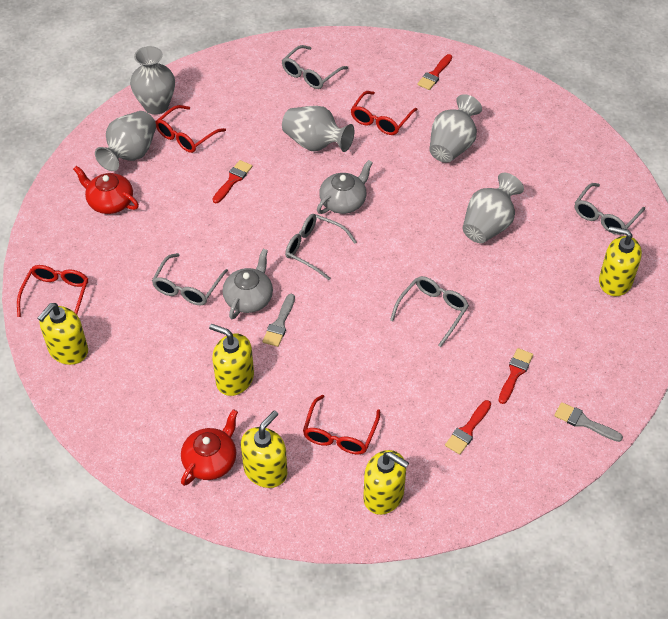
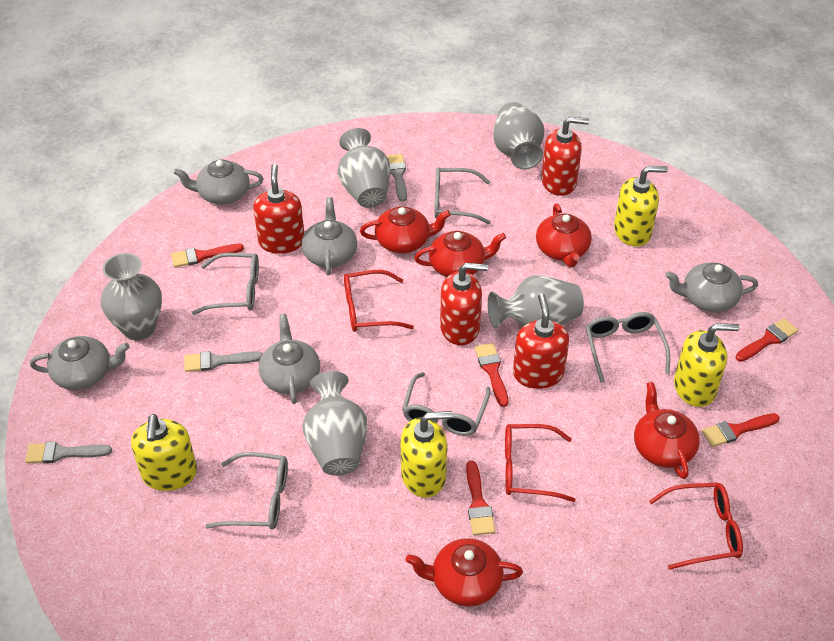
grey brush: [263,294,295,347] [554,402,623,442] = 2 -> [25,442,112,463] [184,351,263,372] [387,154,407,202] = 3
grey teapot: [223,249,273,319] [317,160,373,214] = 2 -> [30,336,130,390] [174,159,263,205] [259,314,320,404] [301,197,357,275] [665,262,758,312] = 5
red brush: [212,160,252,203] [417,54,452,90] [445,400,491,455] [498,348,533,404] = 4 -> [171,244,244,268] [466,460,495,535] [475,343,509,407] [702,413,780,447] [735,318,798,362] = 5
red glasses: [17,265,88,317] [155,105,226,153] [303,395,380,455] [351,91,418,135] = 4 -> [344,270,414,332] [505,424,575,502] [649,483,743,570] = 3
red soap dispenser: none = 0 -> [253,164,304,254] [440,263,488,345] [513,293,569,389] [541,117,589,196] = 4
red teapot: [73,166,139,214] [181,409,238,486] = 2 -> [360,206,451,253] [406,538,523,607] [414,231,506,277] [536,204,592,267] [634,382,700,479] = 5
yellow soap dispenser: [38,303,88,365] [209,324,254,396] [241,410,287,488] [363,450,409,515] [599,226,642,296] = 5 -> [131,414,197,491] [401,411,453,498] [614,166,668,246] [674,323,740,407] = 4

